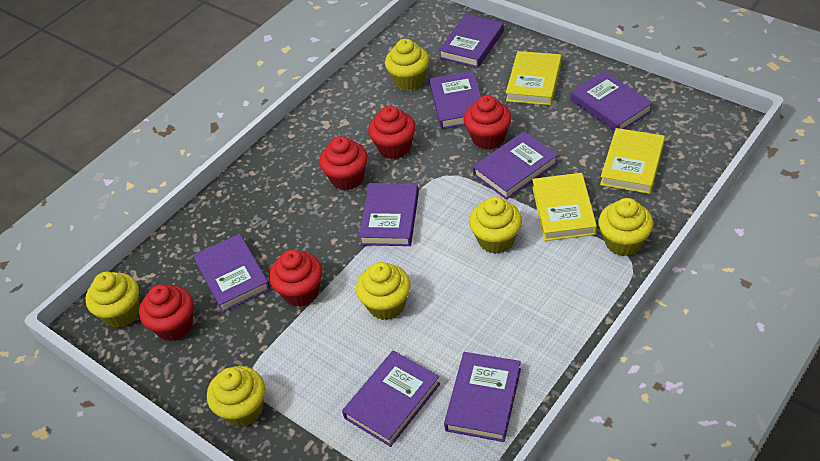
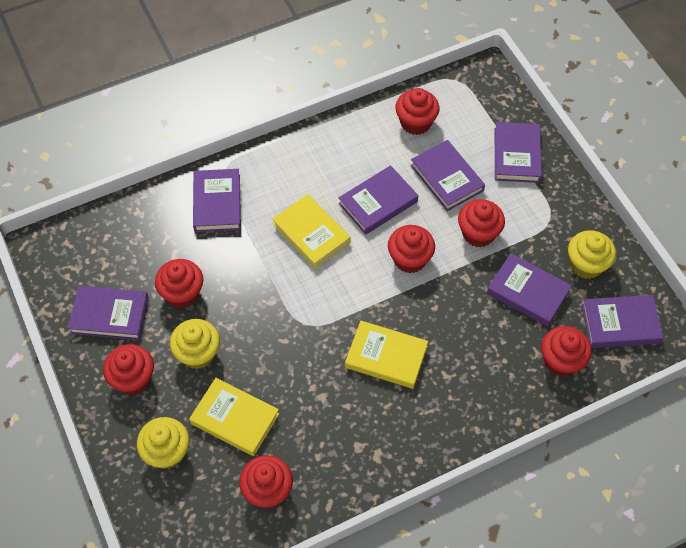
purple book: [193,234,270,313] [342,350,440,447] [359,183,419,246] [429,71,481,129] [439,14,504,68] [444,352,521,442] [473,131,558,200] [571,71,653,131] = 8 -> [68,286,149,340] [193,169,241,232] [339,165,418,235] [410,140,485,211] [487,253,572,326] [495,122,542,183] [582,295,663,348] = 7
red cupcake: [139,284,193,341] [269,250,322,307] [319,136,368,191] [368,106,416,159] [464,95,512,150] = 5 -> [103,344,154,395] [155,259,203,308] [239,455,293,508] [388,225,435,273] [395,88,439,135] [458,199,505,247] [541,326,592,377] = 7
yellow cupcake: [85,272,140,328] [207,366,265,427] [356,262,411,320] [385,39,429,90] [469,197,522,254] [598,198,653,256] = 6 -> [137,417,189,469] [170,319,220,369] [568,230,616,279] = 3

